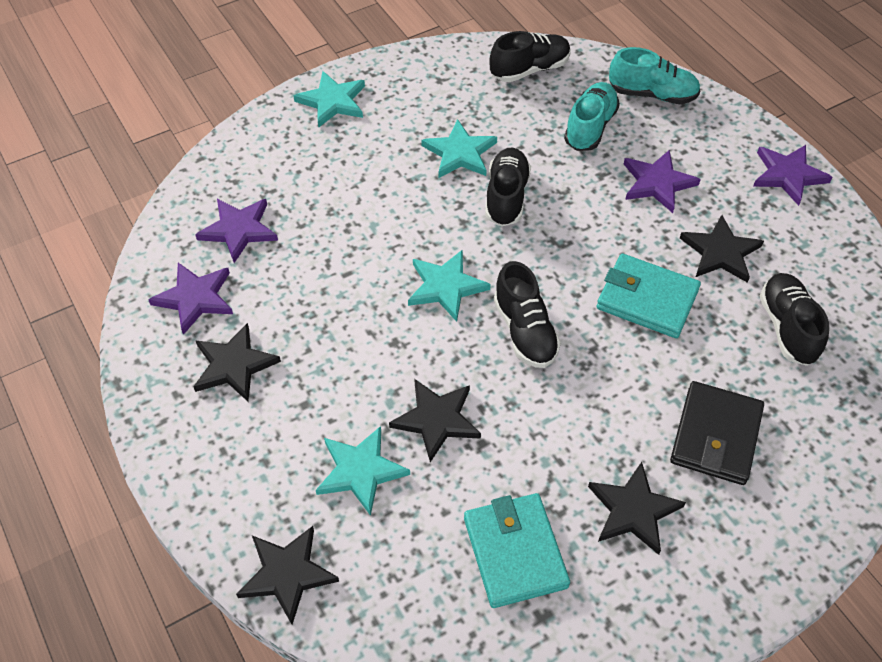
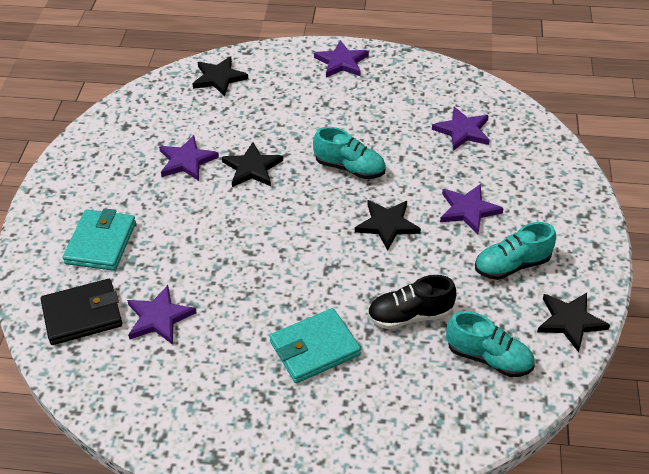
black shoe: [485,147,531,226] [489,31,571,82] [494,261,561,368] [760,273,829,366] = 4 -> [367,275,456,329] = 1
black star: [193,323,281,401] [236,526,339,625] [389,379,481,462] [588,462,686,555] [680,215,764,283] = 5 -> [193,56,248,96] [222,142,283,187] [355,200,421,251] [537,293,610,352] = 4
purple star: [148,263,233,335] [195,199,278,263] [624,150,701,213] [753,145,832,206] = 4 -> [127,285,196,345] [159,135,219,181] [314,40,369,77] [432,107,490,151] [440,184,504,234] = 5
turquoise shoe: [564,82,620,151] [609,47,700,104] = 2 -> [313,127,386,179] [446,311,534,377] [475,222,556,280] = 3
turquoise star: [294,71,365,128] [316,426,410,516] [408,249,491,322] [421,119,497,178] = 4 -> none = 0

